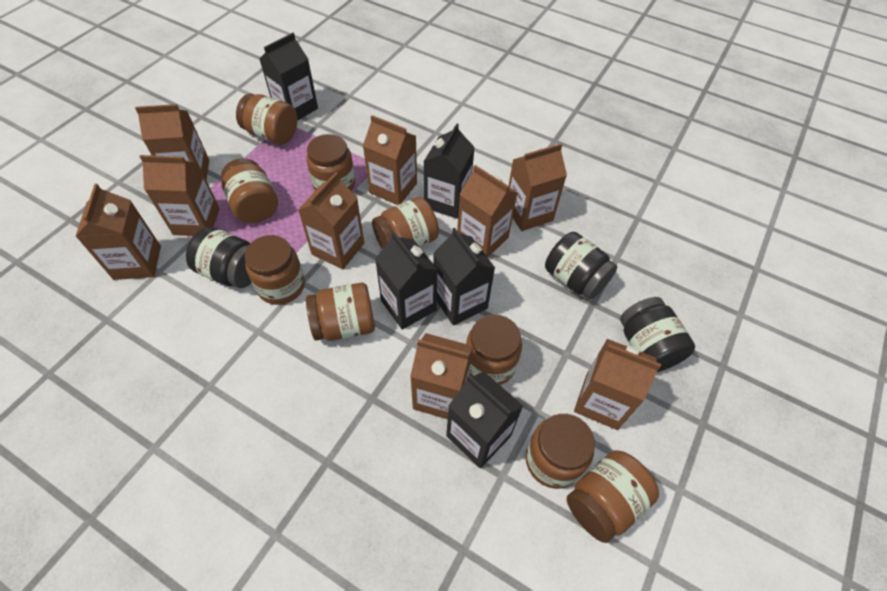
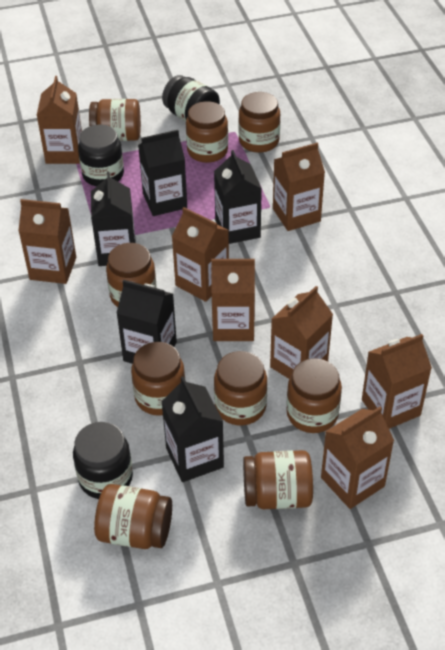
brown carton: [75,184,161,280] [135,104,209,181] [140,155,220,236] [298,172,364,270] [363,115,417,205] [410,333,474,419] [457,165,517,257] [509,144,567,231] [574,339,661,430] = 9 -> [18,199,76,284] [37,76,82,164] [172,207,229,302] [211,259,255,341] [270,286,333,379] [273,143,325,231] [321,407,394,509] [362,334,432,429] = 8

